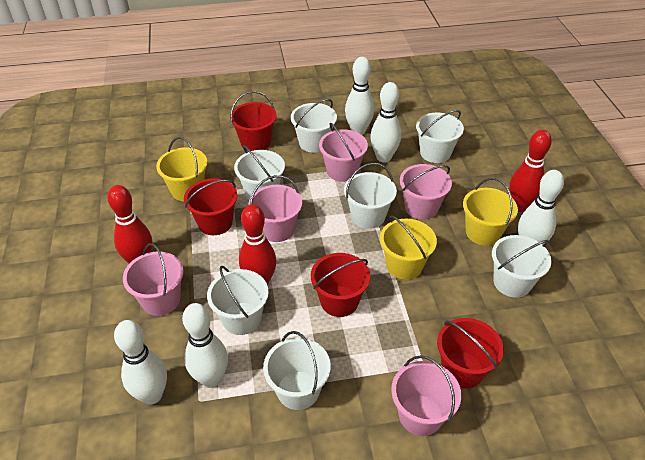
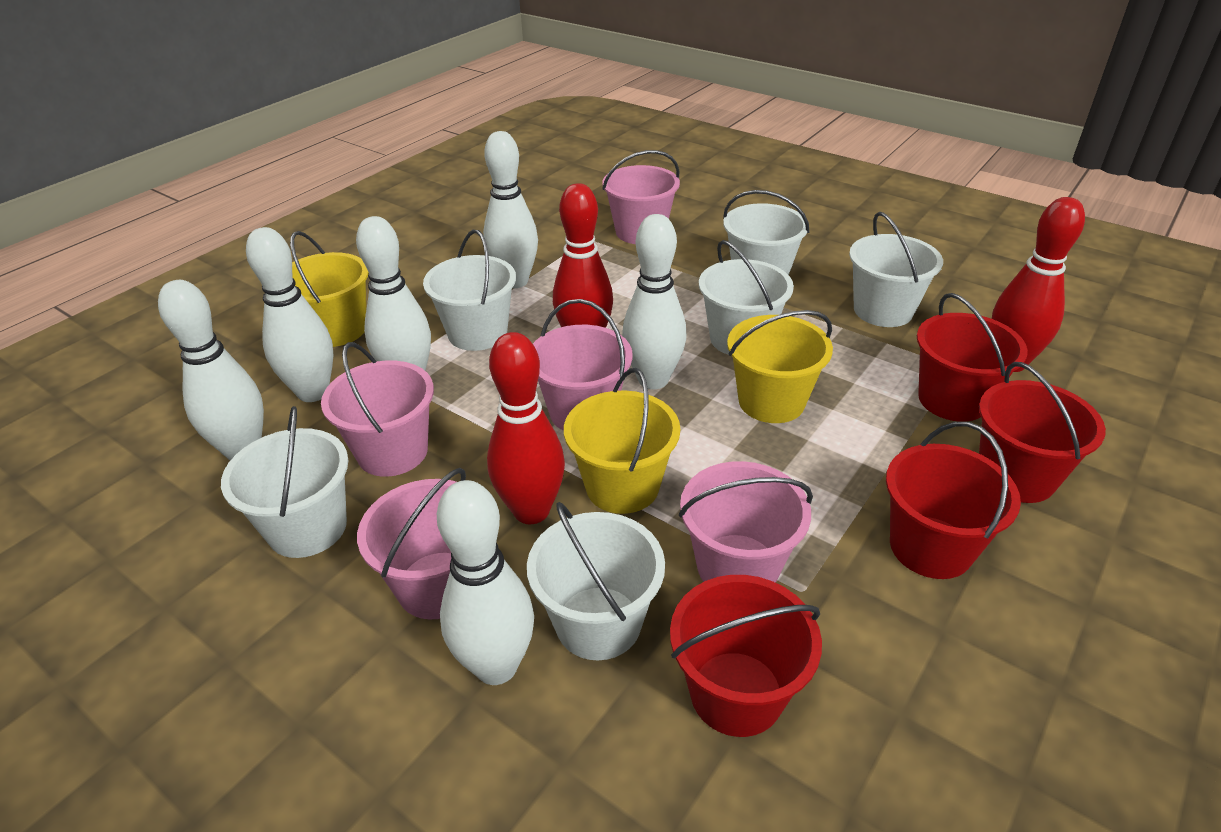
white bowling pin: [114,320,167,404] [182,303,228,388] [345,57,374,135] [370,82,401,163] [518,170,564,245] = 5 -> [158,280,264,461] [246,227,333,402] [356,216,431,370] [437,480,534,685] [483,131,538,288] [622,214,686,389] = 6
white bucket: [207,266,269,335] [234,145,285,199] [263,331,331,410] [291,99,337,153] [344,163,397,229] [416,110,464,163] [492,235,552,298] = 7 -> [221,406,348,558] [423,230,516,351] [527,502,665,660] [699,240,794,355] [723,190,810,275] [849,212,943,327] = 6

